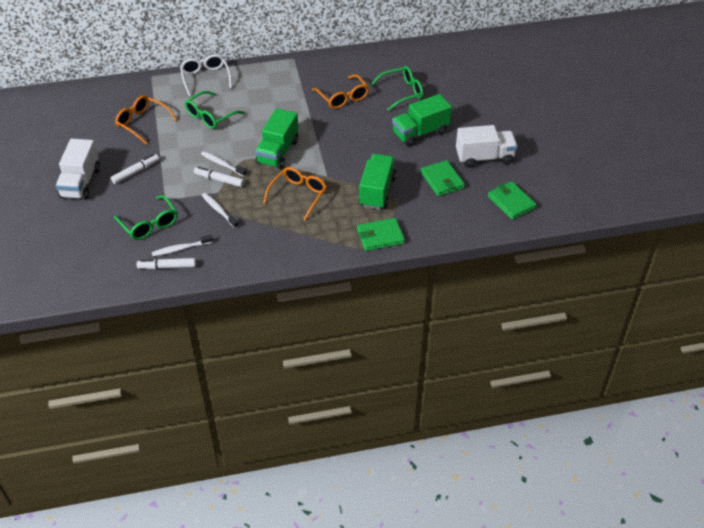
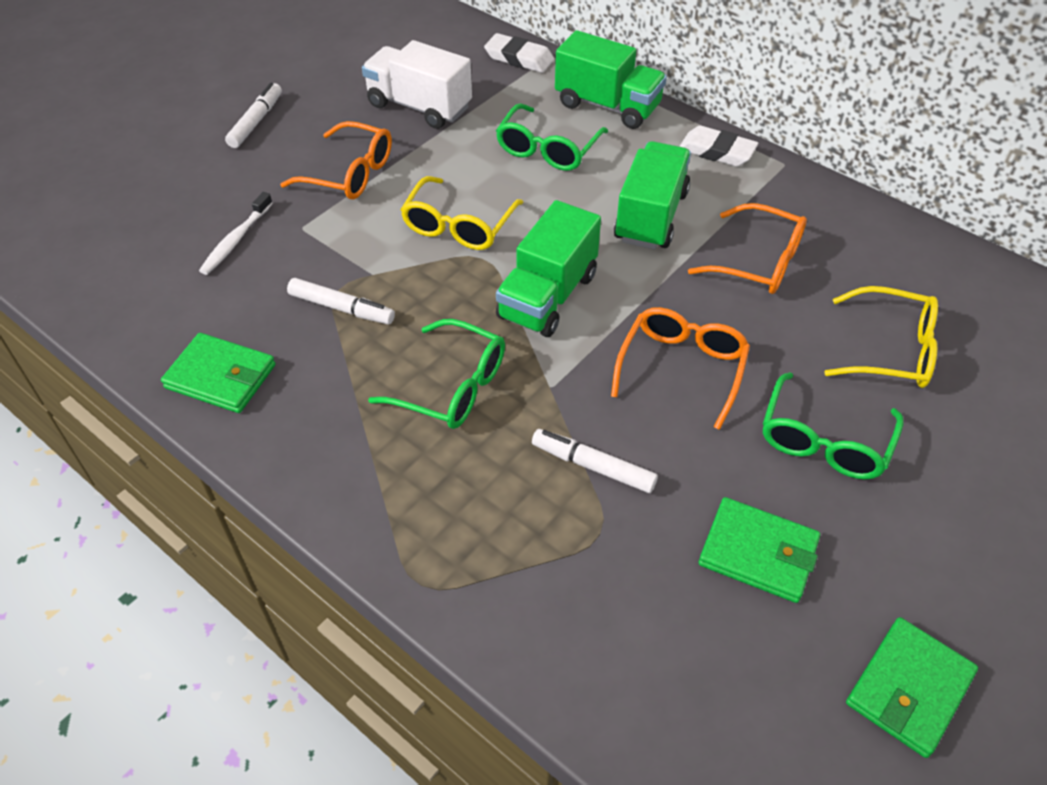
white eraser: none = 0 -> [484,33,554,73] [679,126,758,167] = 2
white glasses: [180,54,232,96] = 1 -> none = 0
white toothbrush: [152,235,213,256] [201,151,247,177] [202,193,239,228] = 3 -> [199,192,273,275] = 1
white truck: [56,139,100,200] [456,125,518,168] = 2 -> [362,40,472,129] = 1
yellow glasses: none = 0 -> [400,176,523,250] [824,286,938,388] = 2

